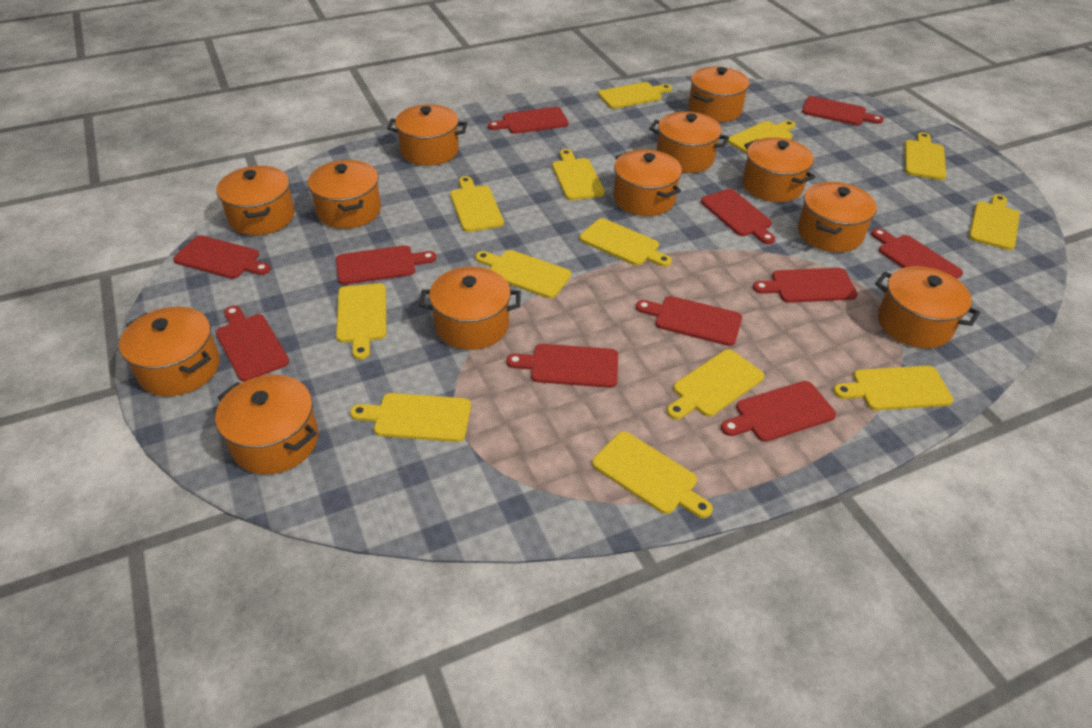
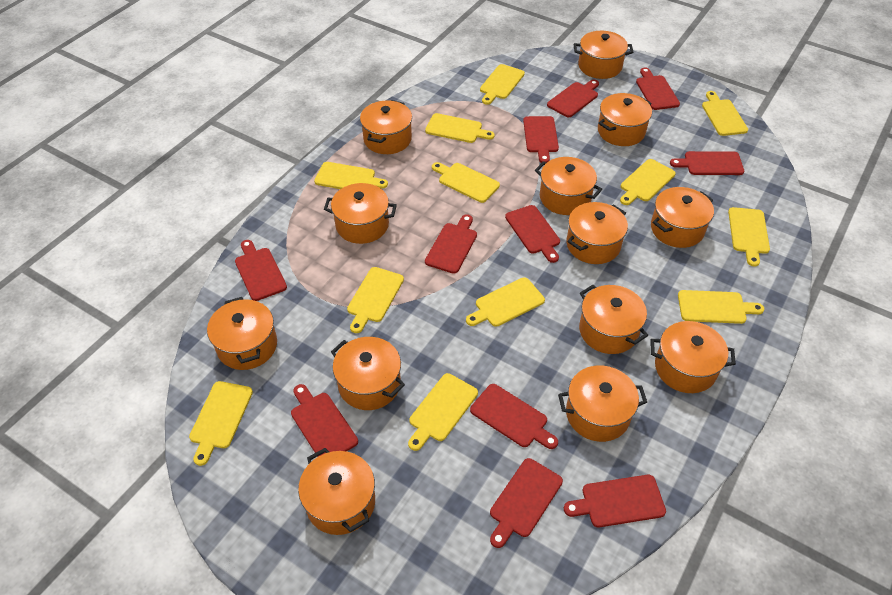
orange pot: [119,307,220,396] [215,375,318,474] [216,166,294,235] [308,160,381,229] [387,104,467,166] [419,267,521,350] [613,149,682,216] [649,111,729,173] [688,66,750,122] [742,137,815,202] [798,182,877,252] [875,266,980,348] = 12 -> [207,297,277,370] [298,448,375,535] [324,183,397,244] [331,337,405,410] [360,100,412,154] [535,157,602,215] [558,365,647,442] [567,202,628,264] [574,31,634,79] [579,285,648,354] [598,93,652,146] [651,187,714,248] [651,321,736,393] = 13
yellow cutting board: [336,283,386,360] [350,393,471,442] [450,176,504,232] [475,250,571,298] [552,149,605,200] [579,218,672,267] [592,431,713,518] [598,82,672,109] [667,349,764,419] [727,120,795,154] [833,366,953,410] [905,132,946,180] [969,194,1020,250] = 13 -> [189,381,253,466] [314,162,388,189] [347,267,404,333] [408,373,478,451] [425,113,495,143] [432,162,500,203] [466,277,545,327] [480,64,525,105] [620,159,676,205] [678,290,764,324] [702,91,748,136] [728,207,770,267] = 12

